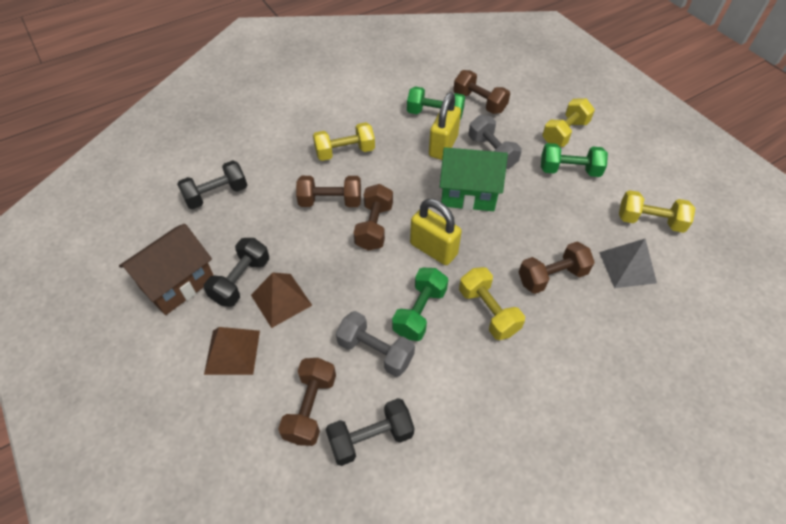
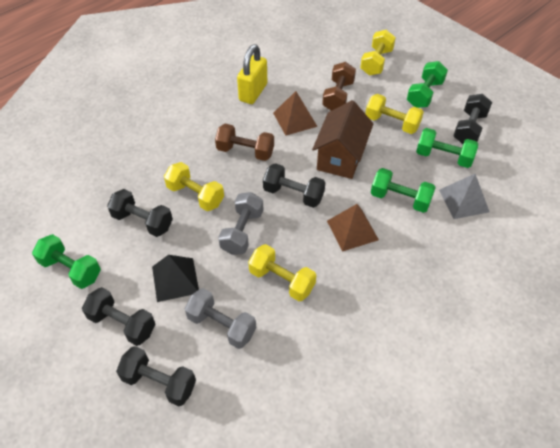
black dumbbell: [177,160,247,209] [204,238,269,307] [326,398,414,466] = 3 -> [82,287,155,346] [107,189,173,237] [116,346,196,406] [263,163,325,208] [453,94,492,144] = 5
black pyramid: none = 0 -> [152,255,199,302] = 1
brown dumbbell: [278,358,336,446] [296,176,361,207] [353,184,393,251] [453,70,510,114] [519,242,595,294] = 5 -> [215,124,274,161] [322,62,356,111] = 2
green dumbbell: [392,268,448,341] [407,87,465,120] [541,143,608,177] = 3 -> [32,234,101,289] [371,168,436,213] [407,61,448,108] [416,128,478,168] = 4
green house: [440,147,508,211] = 1 -> none = 0
yellow padlock: [410,199,462,265] [429,92,461,160] = 2 -> [237,44,267,104] = 1

